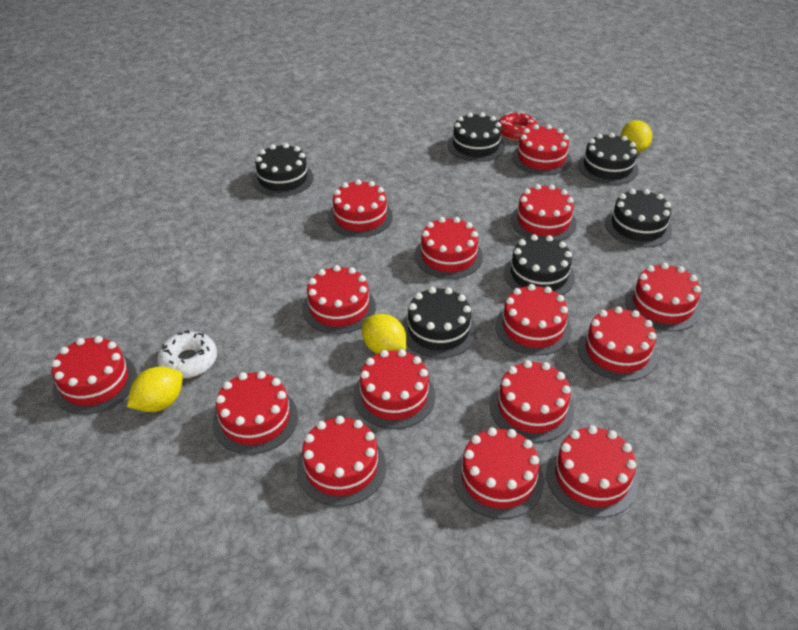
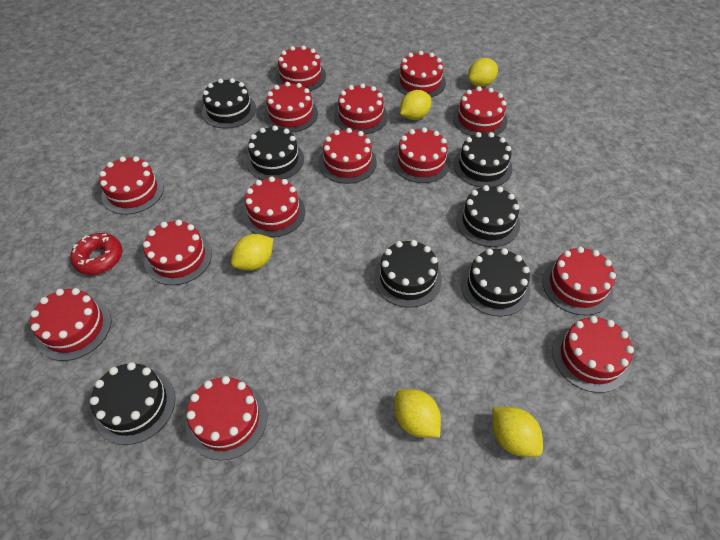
black cake: [252,143,313,197] [402,287,477,358] [448,112,505,162] [504,234,575,295] [578,133,639,185] [605,189,672,247] = 6 -> [90,362,175,445] [202,78,256,128] [246,126,304,180] [374,240,442,308] [453,132,512,188] [456,185,520,247] [461,248,530,316] = 7
red cake: [51,336,137,415] [213,371,298,454] [296,416,386,506] [302,265,376,334] [328,179,393,237] [353,349,436,429] [415,217,483,279] [453,427,544,519] [490,360,574,442] [495,284,571,356] [511,184,577,241] [512,124,571,175] [546,425,638,518] [578,306,657,381] [625,263,701,331] = 15 -> [30,288,112,361] [99,156,164,215] [143,220,212,285] [186,376,267,460] [243,176,305,237] [264,82,318,133] [275,45,326,91] [319,128,377,184] [334,83,388,134] [392,127,451,183] [395,51,446,97] [453,86,508,136] [542,247,616,315] [552,316,634,393] = 14
white donut: [157,330,217,378] = 1 -> none = 0
yellow lemon: [127,367,183,412] [362,314,406,354] [621,120,652,152] = 3 -> [231,234,273,271] [394,389,441,438] [400,90,431,120] [468,58,498,87] [493,407,543,457] = 5

